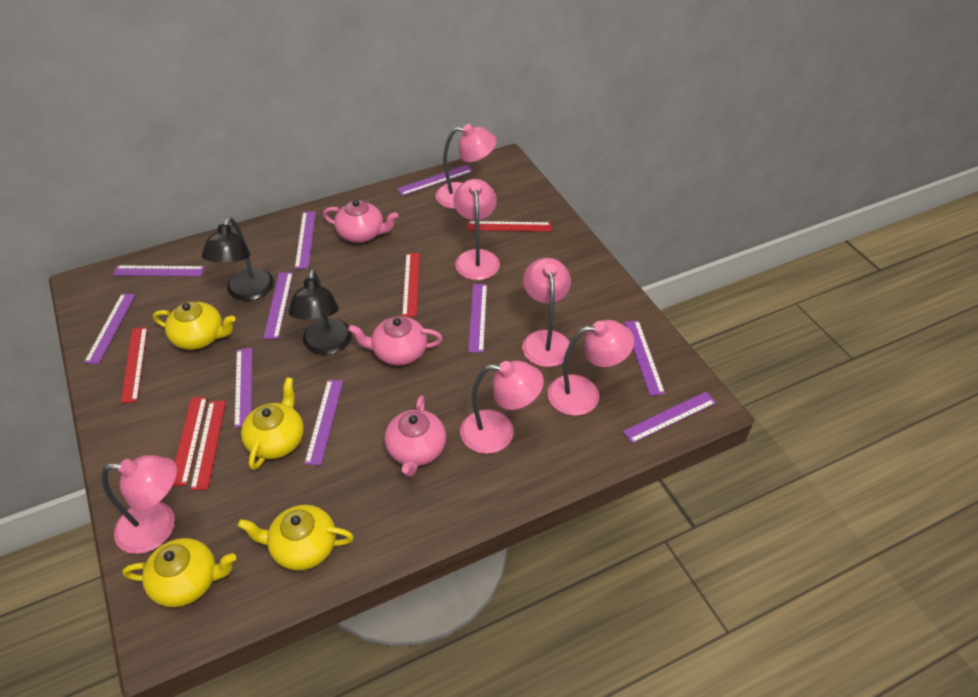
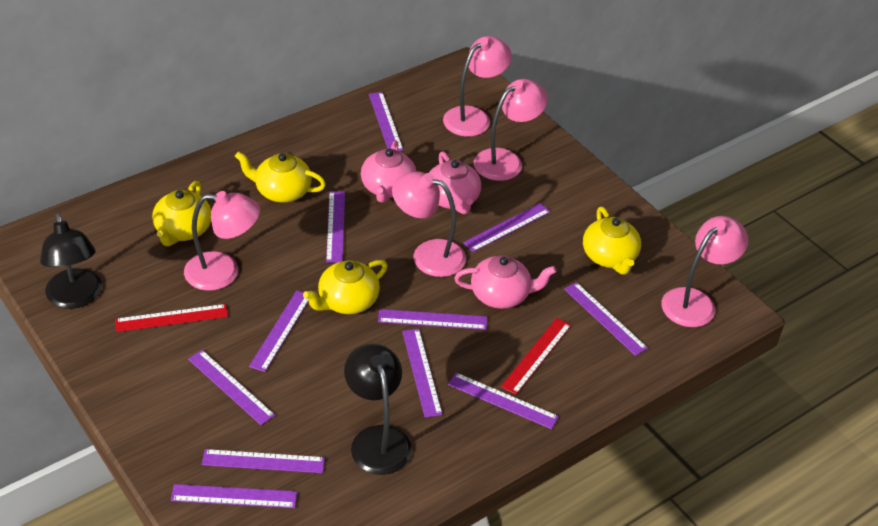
pink lamp: [102,455,177,554] [435,124,497,209] [453,179,500,280] [460,361,544,454] [522,258,571,367] [547,320,634,416] = 6 -> [184,191,260,291] [392,172,466,277] [443,36,512,137] [474,79,548,181] [661,216,748,327] = 5
purple ruler: [84,293,136,364] [113,265,205,276] [234,348,252,428] [263,272,293,339] [295,211,316,269] [304,380,343,466] [397,165,473,196] [468,284,487,353] [622,392,716,443] [624,320,665,396] = 10 -> [171,484,297,508] [188,350,275,425] [202,449,325,473] [249,290,309,372] [326,191,345,263] [369,92,403,151] [378,309,487,330] [402,329,443,418] [448,373,559,429] [463,203,550,252] [564,282,648,356] = 11
red ruler: [121,327,148,404] [172,397,207,486] [190,401,226,490] [402,253,420,317] [467,221,551,232] = 5 -> [115,304,228,332] [501,318,571,395] = 2

